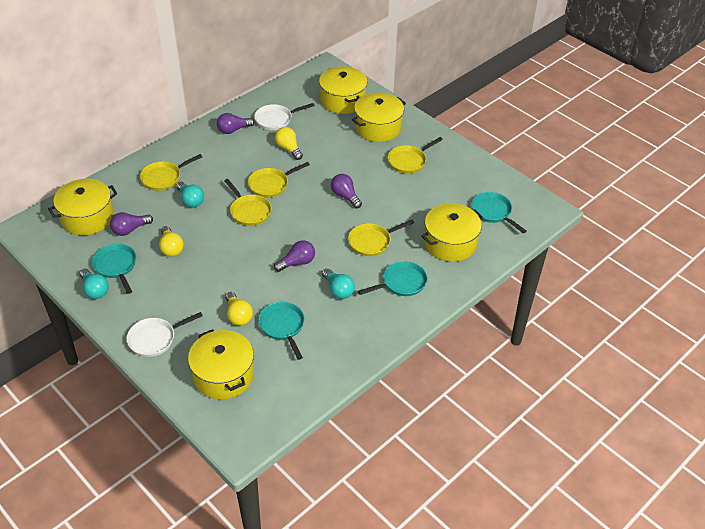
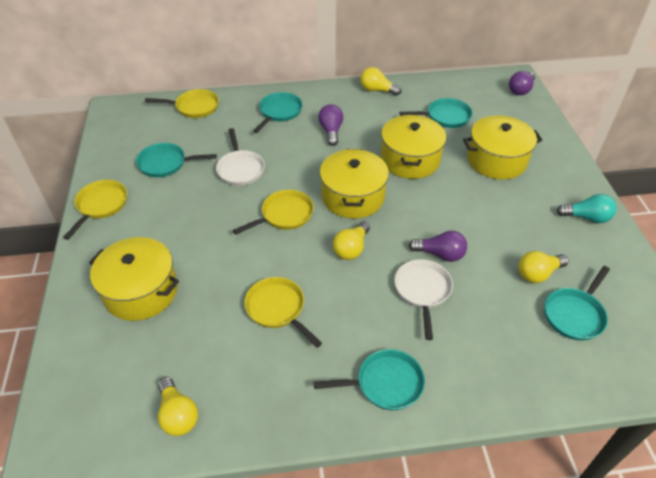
purple light bulb: [110,212,153,236] [217,113,254,134] [274,240,315,272] [331,174,362,208] = 4 -> [318,104,343,146] [409,231,467,262] [509,71,535,95] = 3
turquoise light bulb: [80,269,109,299] [176,182,204,207] [322,268,355,299] = 3 -> [557,194,617,223] = 1
turquoise pan: [92,244,136,294] [258,302,305,360] [358,261,427,296] [471,192,527,234] = 4 -> [136,143,217,177] [253,92,303,133] [314,349,425,410] [399,98,473,128] [545,266,610,341] = 5
yellow light bulb: [159,226,184,257] [226,292,253,326] [275,127,303,160] = 3 -> [158,377,198,436] [333,221,370,260] [360,67,401,96] [518,251,569,283] = 4
yellow pan: [140,154,202,191] [224,179,272,226] [248,162,310,198] [348,220,414,256] [388,137,443,173] = 5 -> [63,180,127,240] [145,89,219,118] [233,190,314,235] [244,277,322,348] = 4
yellow pot: [48,179,117,235] [188,329,254,399] [319,66,368,114] [352,92,406,142] [421,203,484,262] = 5 -> [89,237,179,321] [320,149,389,219] [381,115,446,179] [463,115,542,179] = 4

